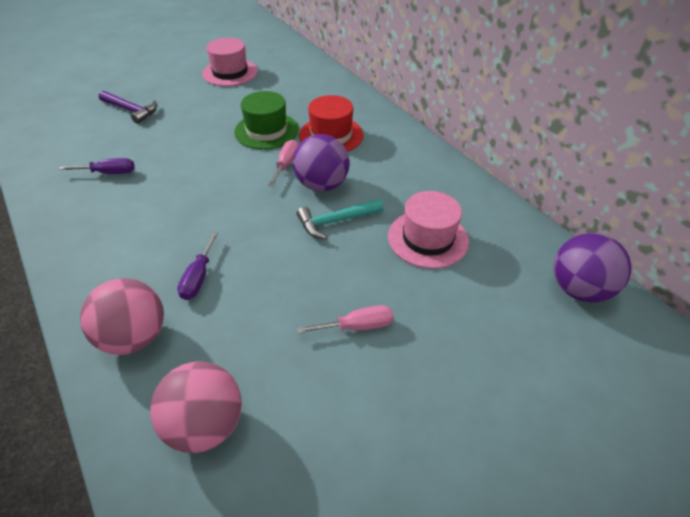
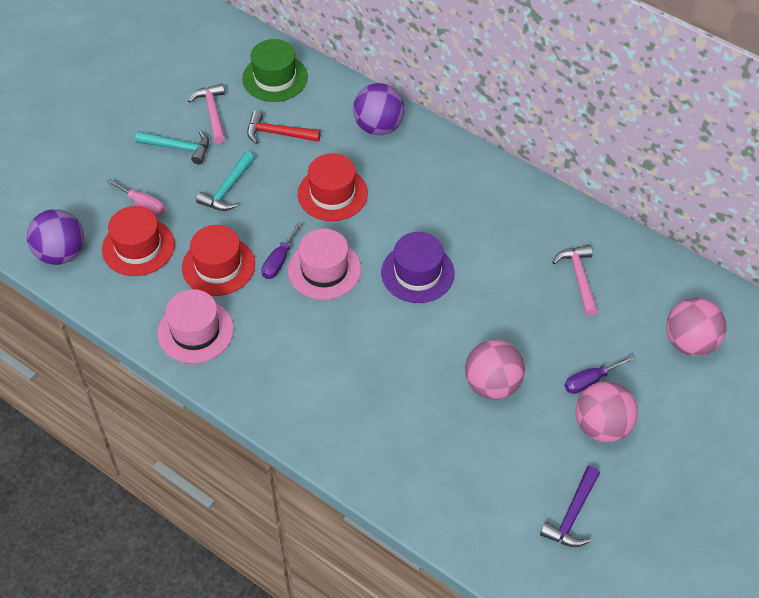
pink ball: [80,278,164,355] [150,361,242,453] = 2 -> [465,340,525,400] [576,381,638,443] [666,298,726,356] = 3
pink hammer: none = 0 -> [188,83,226,144] [552,245,598,316] = 2
pink screwdriver: [268,140,299,186] [297,305,393,334] = 2 -> [106,179,165,216] = 1
purple hat: none = 0 -> [381,232,455,303] = 1
red hammer: none = 0 -> [247,111,321,144] = 1
red hat: [299,95,364,152] = 1 -> [102,206,175,276] [182,225,255,296] [298,153,368,221] = 3
turquoise hammer: [297,199,383,239] = 1 -> [135,131,209,165] [196,152,255,211] = 2

